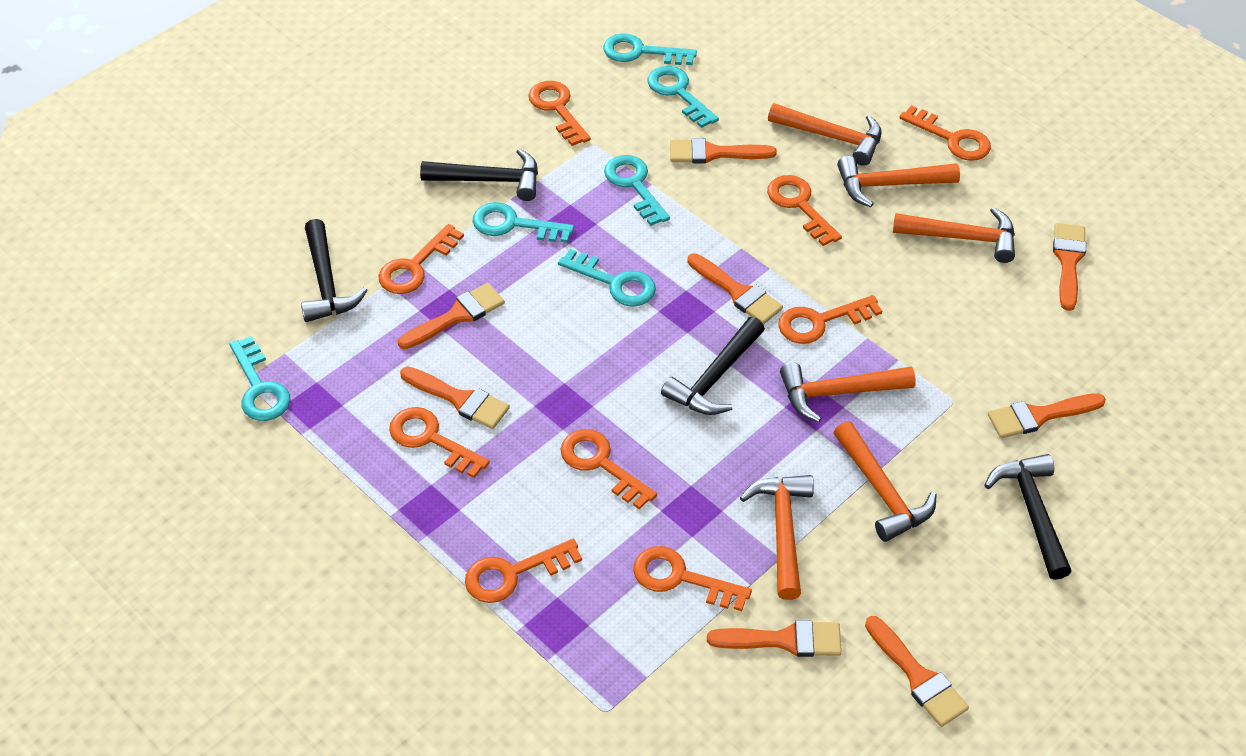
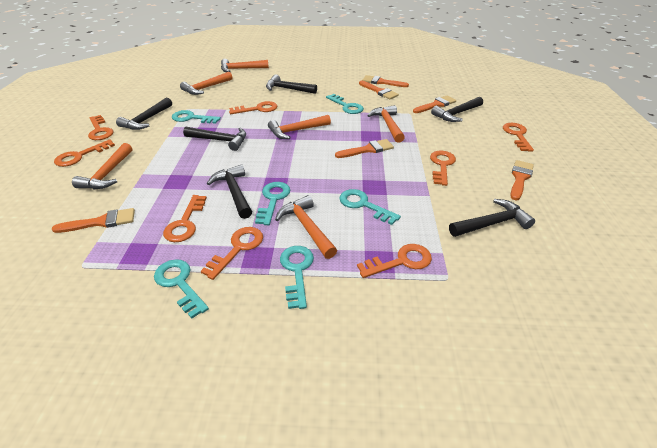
black hammer: [301,219,368,322] [420,149,538,201] [661,317,765,415] [984,454,1072,580] = 4 -> [116,97,172,130] [183,127,246,151] [207,164,252,219] [266,74,317,94] [431,97,483,122] [449,199,535,237] = 6
orange brush: [398,283,505,349] [400,367,510,429] [670,138,777,164] [687,253,783,324] [707,620,842,657] [865,616,969,727] [988,393,1106,438] [1053,223,1086,311] = 8 -> [52,208,135,233] [335,139,394,158] [359,81,399,99] [362,75,409,87] [413,95,456,113] [510,160,534,200] = 6
orange key: [379,224,464,294] [389,407,490,478] [465,539,582,603] [528,81,591,146] [560,429,657,510] [633,546,752,611] [767,175,842,246] [778,295,882,344] [899,105,991,161] = 9 -> [54,139,115,167] [88,115,113,140] [163,195,207,242] [201,227,263,280] [229,101,278,114] [357,244,432,278] [430,151,456,186] [503,123,534,152] = 8

